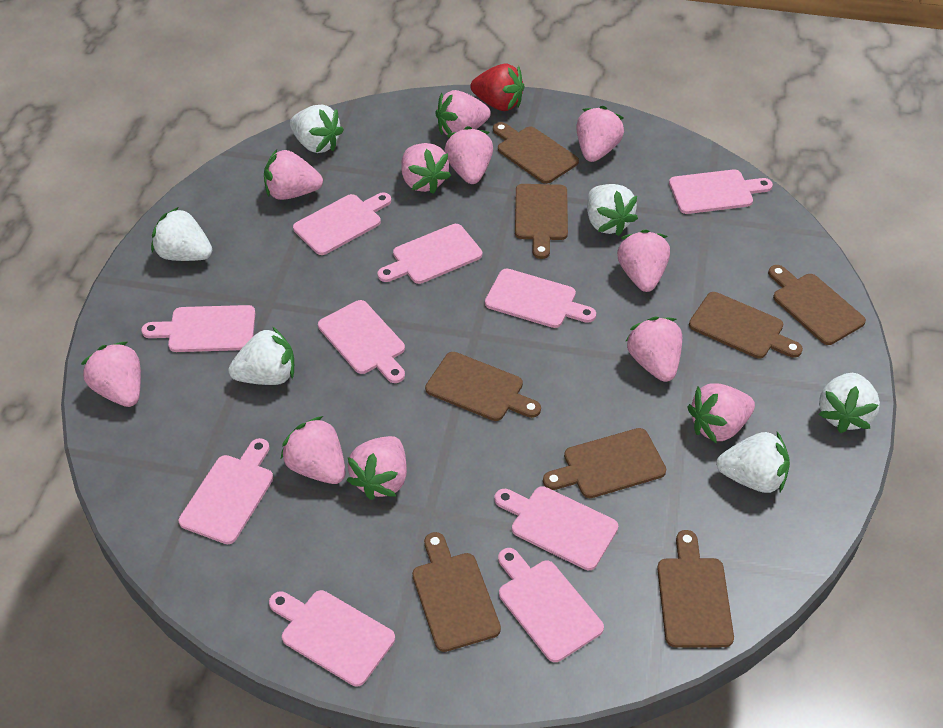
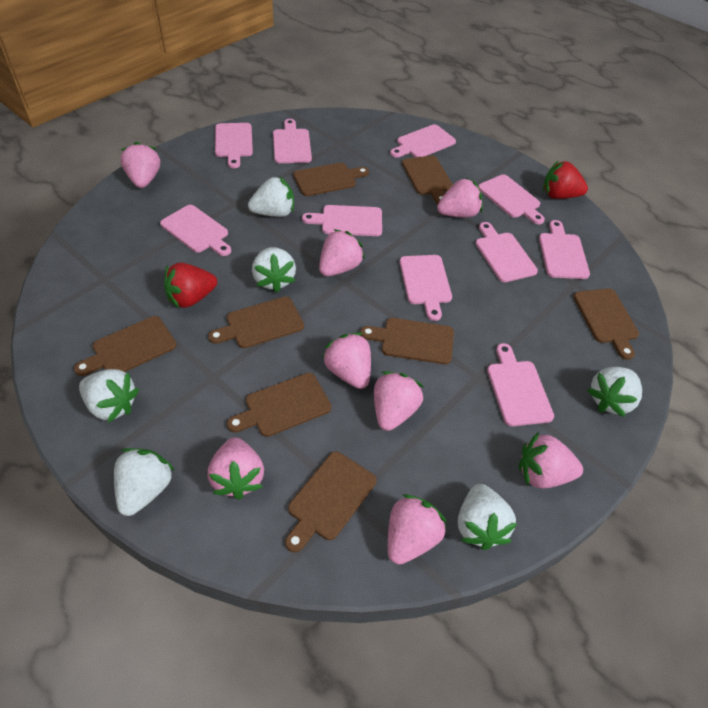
pink strawberry: [81,342,141,407] [264,149,323,200] [281,416,346,484] [347,436,407,500] [401,143,451,194] [435,90,491,135] [444,126,493,184] [576,106,624,162] [617,229,670,292] [625,317,682,382] [687,383,755,444] = 11 -> [120,142,160,188] [208,437,264,500] [319,229,365,276] [322,333,371,389] [374,371,424,431] [388,494,447,565] [437,178,483,218] [519,432,583,488] = 8
red strawberry: [470,63,525,111] = 1 -> [164,263,217,308] [543,160,588,199] = 2

